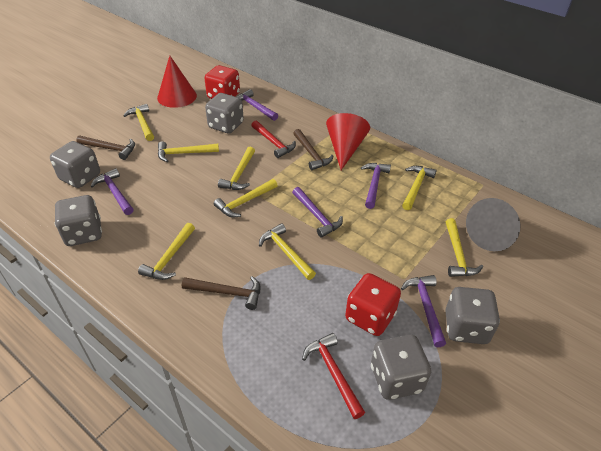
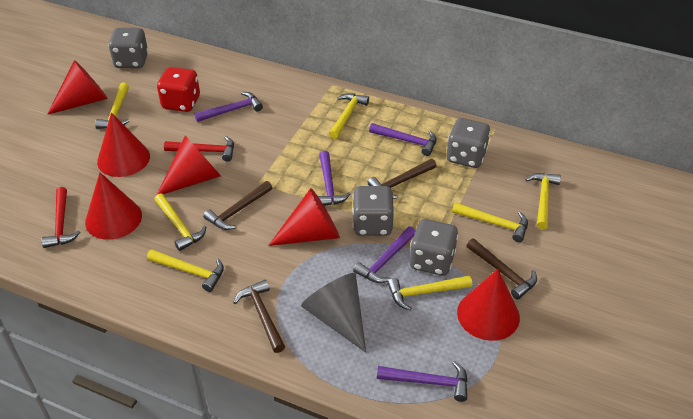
brown hammer: [76,136,135,160] [182,276,261,310] [293,129,333,170] = 3 -> [203,181,272,230] [233,280,285,353] [368,159,436,199] [467,239,537,300] = 4
grey dice: [50,141,100,188] [55,195,102,246] [205,93,244,133] [371,335,431,400] [445,287,500,344] = 5 -> [108,28,148,68] [352,186,394,236] [410,219,458,276] [447,118,491,168] = 4
red cone: [157,56,197,108] [326,113,370,170] = 2 -> [47,60,108,115] [85,173,142,240] [97,113,150,177] [157,136,221,195] [268,188,340,246] [457,269,520,341] = 6
red dice: [205,65,240,99] [345,273,401,336] = 2 -> [157,67,200,112] = 1
yellow hammer: [123,104,154,141] [138,223,195,280] [158,141,219,162] [214,179,278,218] [218,146,255,190] [259,223,316,280] [402,166,437,210] [446,218,483,277] = 8 -> [95,83,129,129] [147,249,224,292] [155,193,206,251] [329,93,369,139] [387,276,472,310] [452,202,528,242] [525,173,561,229] = 7

